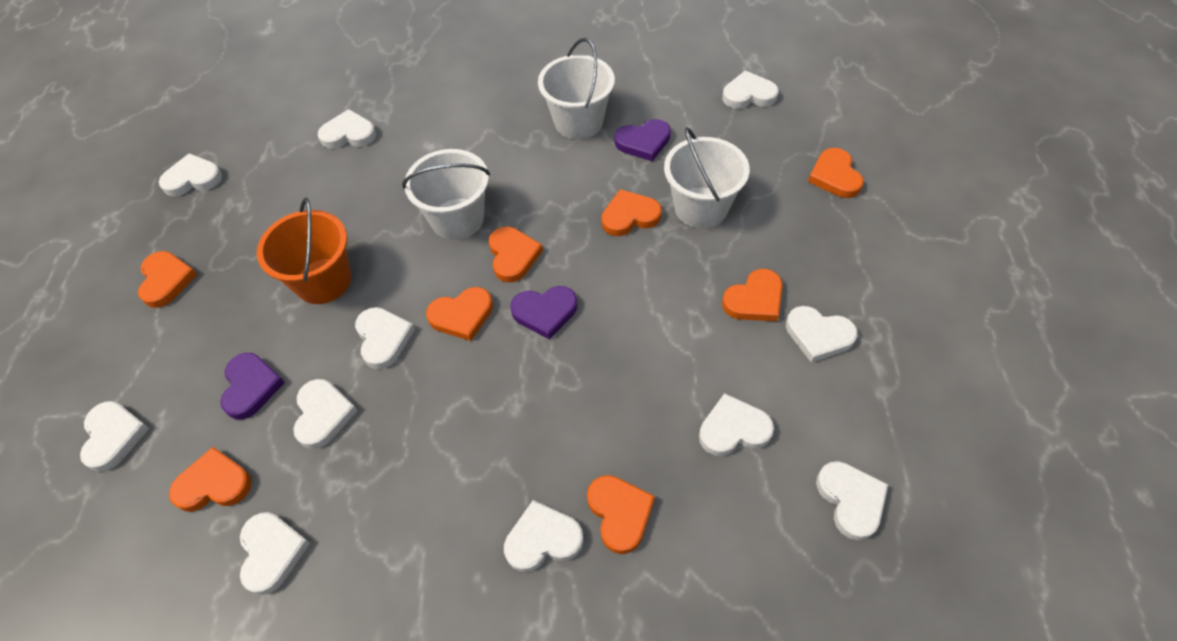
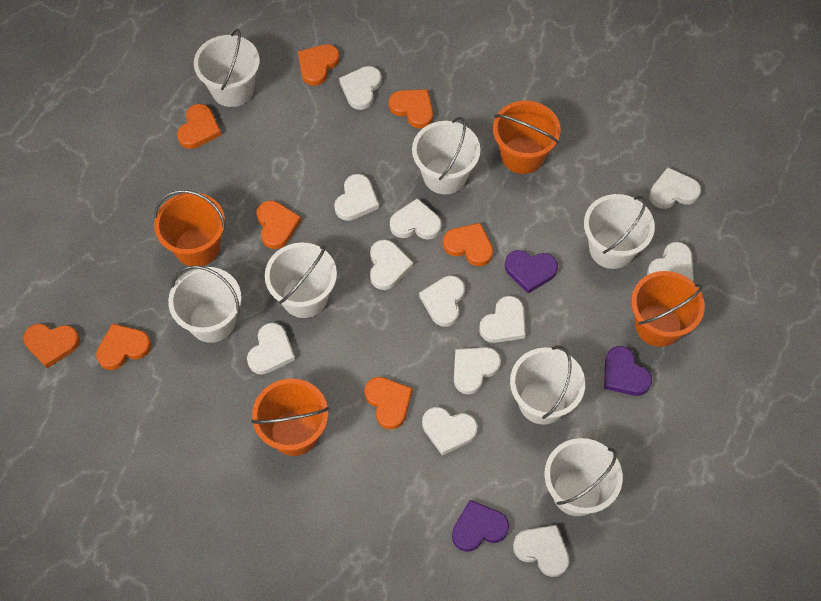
orange bucket: [257,197,351,304] = 1 -> [154,190,226,266] [251,378,329,456] [493,101,561,174] [631,271,705,347] = 4
white bucket: [402,149,490,240] [538,38,615,139] [664,127,750,228] = 3 -> [168,266,242,343] [194,29,260,107] [265,242,337,318] [412,117,480,194] [510,345,585,425] [544,438,623,516] [584,194,655,269] = 7
white heart: [80,401,149,472] [159,153,222,196] [240,512,310,595] [293,379,358,449] [318,109,376,149] [355,307,415,369] [504,500,584,572] [699,393,774,456] [722,71,779,109] [786,306,858,363] [816,461,888,540] = 11 -> [247,323,295,375] [334,174,379,221] [339,66,382,110] [370,239,413,290] [390,198,442,240] [419,276,465,327] [422,407,478,456] [454,347,501,394] [479,296,526,343] [513,525,569,577] [647,242,694,281] [649,167,701,209] = 12

